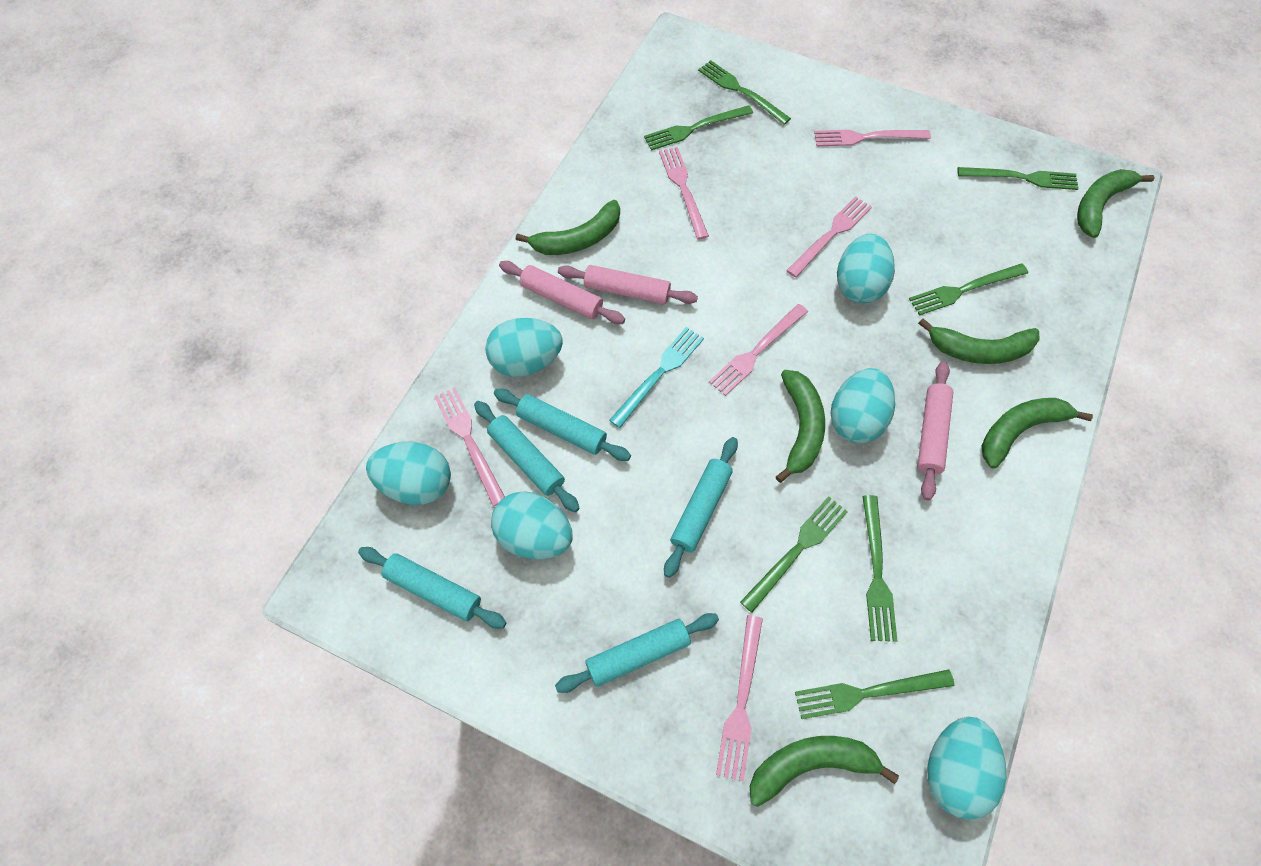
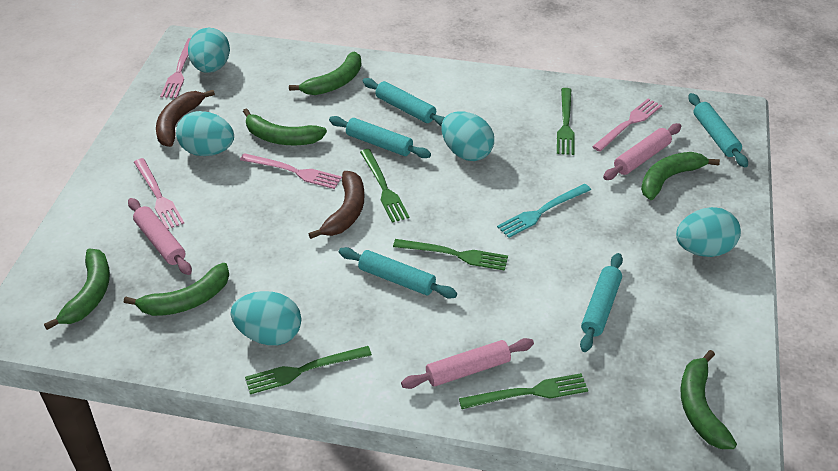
brown banana: none = 0 -> [156,90,215,147] [309,171,364,239] = 2
green fork: [644,105,753,150] [698,60,791,125] [740,496,848,612] [795,669,955,719] [862,495,897,642] [909,263,1028,316] [957,167,1079,190] = 7 -> [245,346,372,394] [360,149,410,223] [393,239,508,271] [459,373,588,409] [557,88,575,155] = 5
pink fork: [434,387,505,506] [659,147,709,240] [709,304,808,396] [716,615,763,781] [786,196,872,278] [814,130,931,146] = 6 -> [134,158,184,229] [160,38,191,98] [240,153,342,189] [592,98,662,152] = 4
turquoise egg: [366,442,451,505] [485,318,563,377] [491,491,573,559] [831,368,895,443] [837,234,895,303] [927,717,1006,820] = 6 -> [176,111,234,156] [188,28,230,73] [230,291,301,346] [441,111,494,161] [676,207,741,257] = 5

